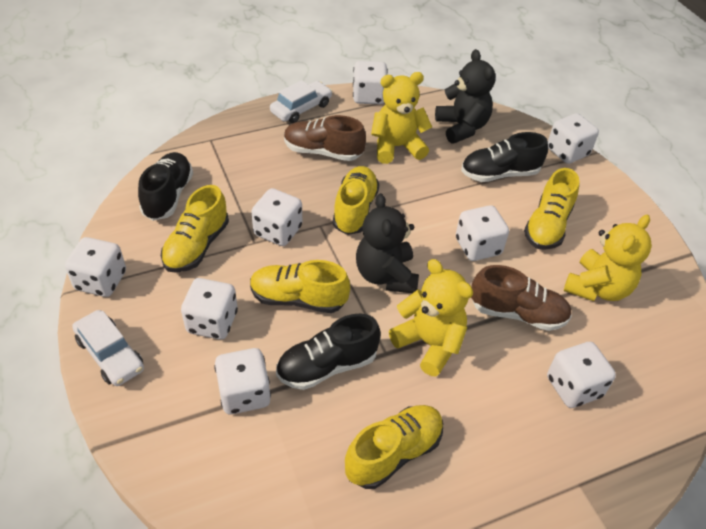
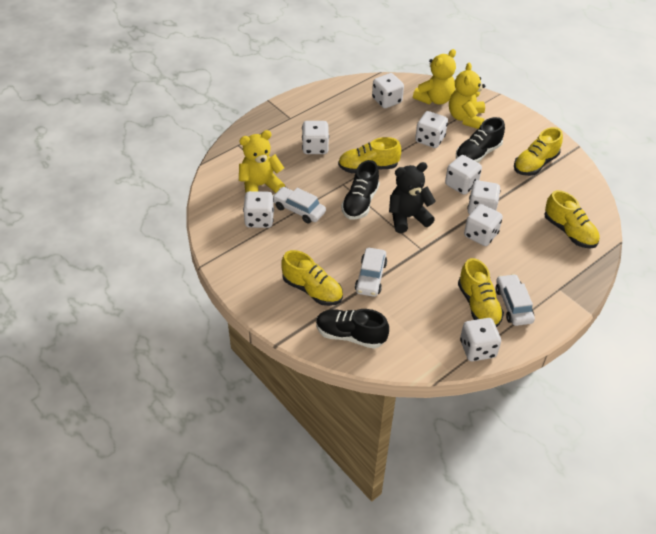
black teddy bear: [356,193,419,293] [435,49,495,144] = 2 -> [389,162,436,233] = 1
brown shoe: [284,115,366,161] [471,265,572,331] = 2 -> none = 0
white car: [72,310,144,386] [270,80,332,123] = 2 -> [273,187,326,223] [355,248,387,297] [496,274,535,326] = 3

